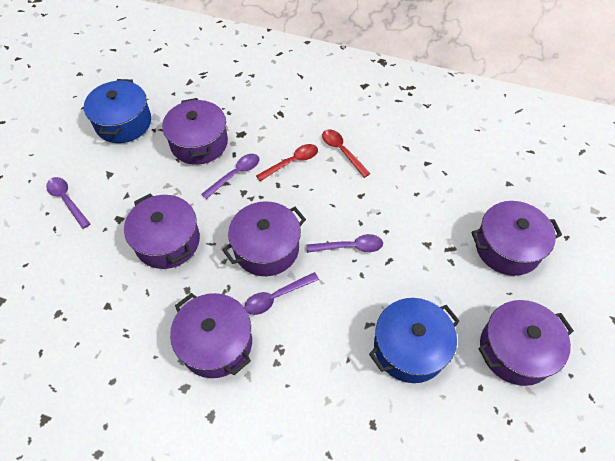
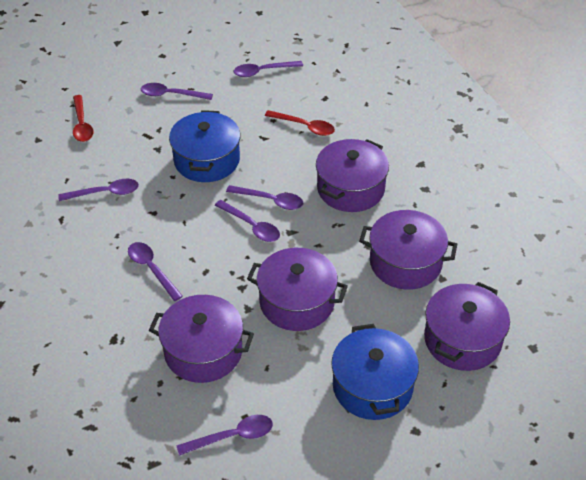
purple pot: [124,193,200,269] [162,98,228,165] [170,293,252,378] [222,201,306,276] [471,201,562,276] [478,300,574,386] = 6 -> [149,295,254,383] [247,248,348,331] [316,139,389,212] [359,210,457,290] [424,282,510,371] = 5
purple spoon: [46,177,90,229] [201,154,260,199] [244,272,319,315] [306,234,383,253] = 4 -> [58,179,139,201] [128,242,183,301] [141,83,213,100] [176,415,273,456] [215,200,280,242] [226,185,303,210] [234,61,303,77] = 7

